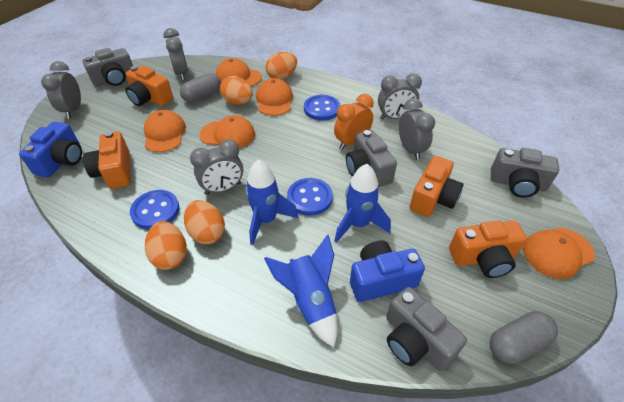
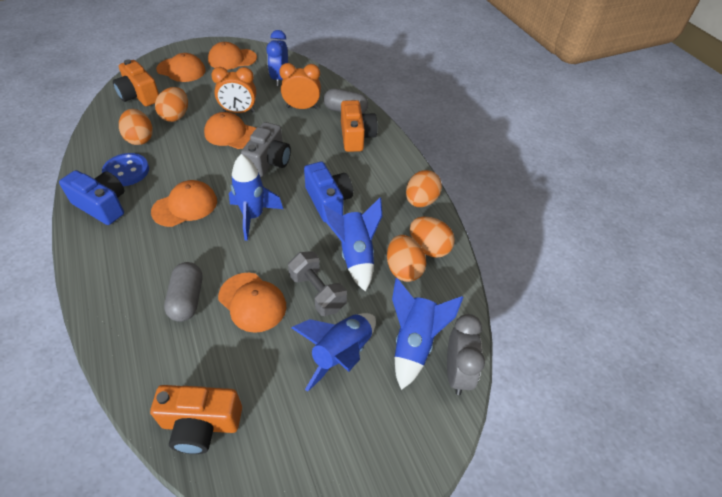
blue button: [130,190,180,230] [287,178,333,216] [304,95,340,121] = 3 -> [102,153,149,186] = 1
blue clock: none = 0 -> [266,30,288,86] = 1
blue rocket: [245,159,298,245] [264,234,338,347] [334,164,391,243] = 3 -> [229,154,283,241] [291,313,376,392] [322,197,382,292] [392,278,463,390] = 4
grey camera: [82,48,133,86] [346,130,397,187] [386,287,467,371] [491,148,559,198] = 4 -> [241,122,291,178] = 1
grey clock: [41,61,81,119] [163,28,188,80] [190,140,243,195] [378,73,422,120] [399,98,435,160] = 5 -> [447,314,485,395] = 1
grey dumbbell: none = 0 -> [288,251,347,316] = 1
orange camera: [83,131,130,189] [125,66,173,106] [410,156,464,217] [449,220,527,278] = 4 -> [113,60,159,106] [150,385,242,454] [341,100,378,152] = 3
orange clock: [334,94,374,150] = 1 -> [211,67,256,113] [279,63,321,109] = 2
orange egg: [145,221,187,270] [184,200,225,244] [220,76,253,105] [266,52,297,80] = 4 -> [119,109,153,145] [155,87,188,122] [387,235,426,282] [406,170,442,207] [410,217,455,258] = 5

